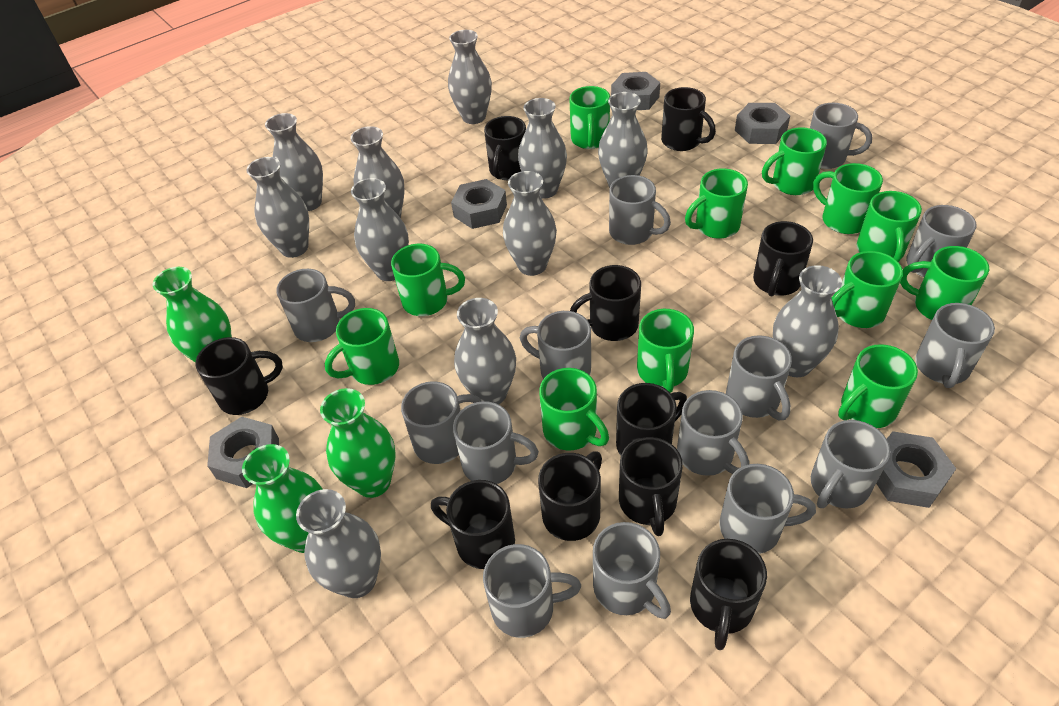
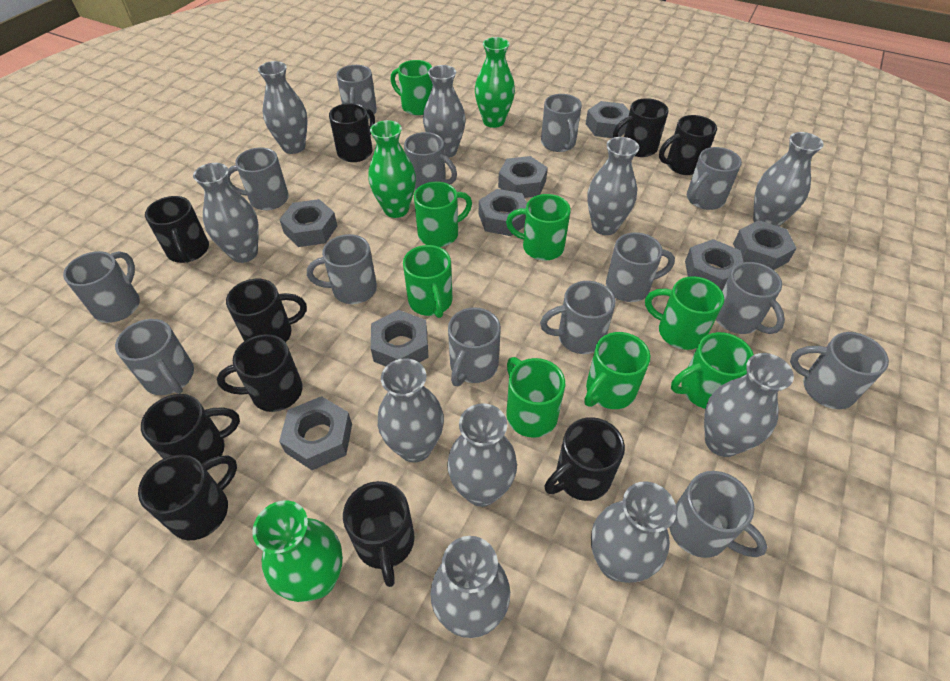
green mug: [325,308,399,385] [391,244,465,316] [539,368,609,450] [569,86,610,149] [637,309,694,393] [685,168,748,239] [762,127,827,195] [813,163,883,234] [831,251,903,328] [838,344,918,428] [857,191,922,262] [900,246,989,320] = 12 -> [390,60,433,115] [403,245,453,318] [414,181,472,247] [506,194,571,261] [506,357,565,438] [584,332,650,409] [645,276,724,350] [671,332,754,409] = 8
grey nut: [207,417,279,488] [451,179,507,229] [611,72,660,110] [735,103,790,144] [876,431,956,508] = 5 -> [279,199,337,247] [279,396,352,470] [371,310,429,366] [479,189,527,236] [498,156,548,198] [586,101,630,138] [685,239,744,290] [733,220,797,270] = 8
grey vase: [246,157,309,258] [265,113,323,211] [296,489,381,598] [350,126,405,218] [351,178,409,281] [448,30,492,124] [454,298,516,405] [503,171,557,276] [518,98,567,199] [598,92,648,188] [773,265,842,377] = 11 -> [193,163,259,263] [258,61,307,154] [378,358,444,463] [423,65,466,158] [430,536,510,638] [447,403,517,507] [587,137,639,235] [591,481,677,583] [704,353,794,457] [753,132,824,226] = 10

